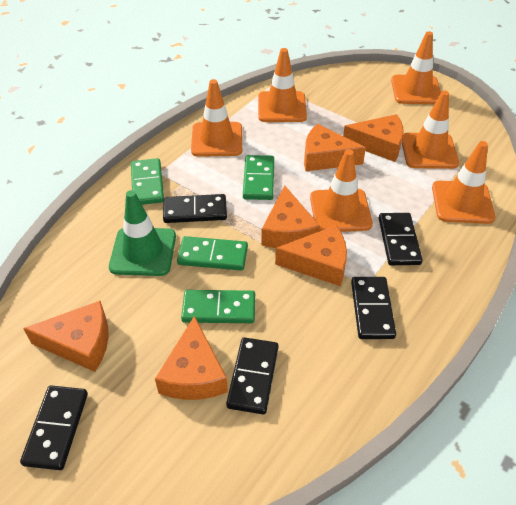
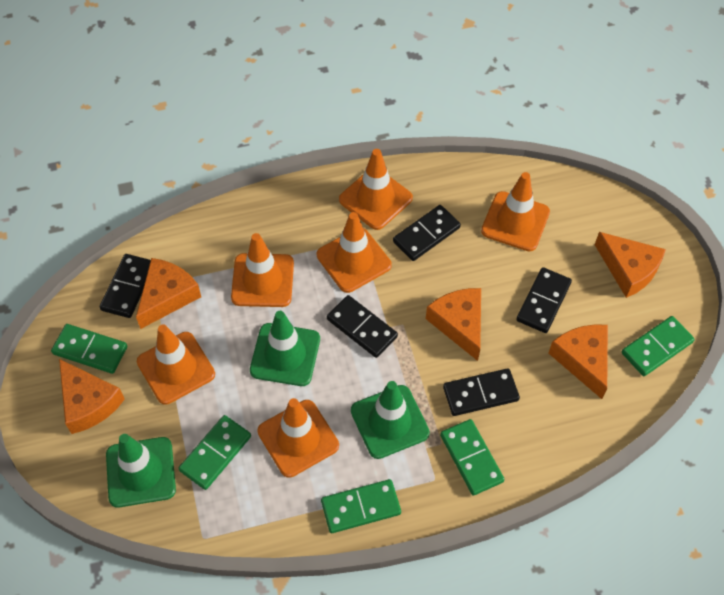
green domino: [131,158,164,205] [177,236,248,271] [181,290,255,323] [243,155,274,200] = 4 -> [51,324,127,374] [178,415,251,490] [321,479,401,533] [440,419,505,496] [622,316,695,376] = 5
green traffic cone: [109,190,176,276] = 1 -> [106,434,176,507] [250,311,320,386] [351,381,430,459] = 3
orange cheese: [23,301,109,372] [155,316,228,400] [261,185,320,248] [275,225,347,286] [304,124,366,171] [343,114,404,162] = 6 -> [59,359,125,434] [136,258,201,329] [426,288,481,361] [548,324,608,399] [595,232,666,298] = 5

